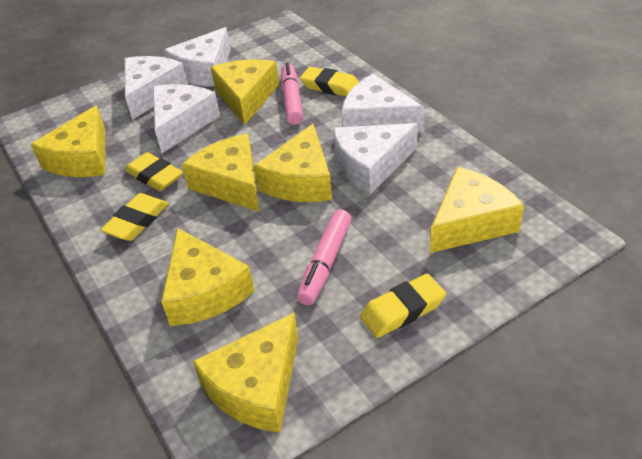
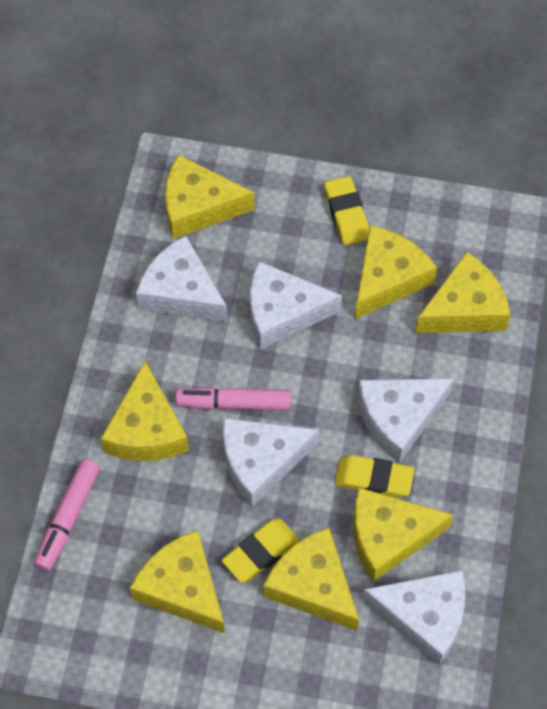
yellow eraser: [101,193,169,241] [125,152,183,191] [300,67,359,96] [360,274,446,338] = 4 -> [222,518,299,583] [324,176,369,245] [334,455,414,498] = 3

